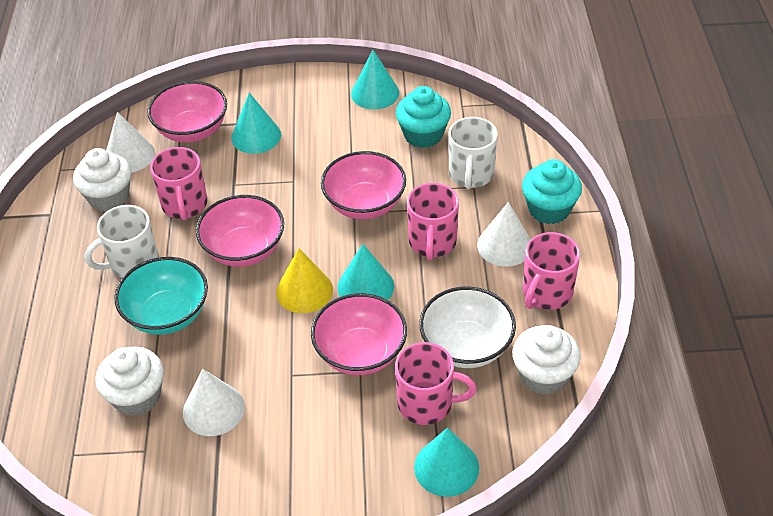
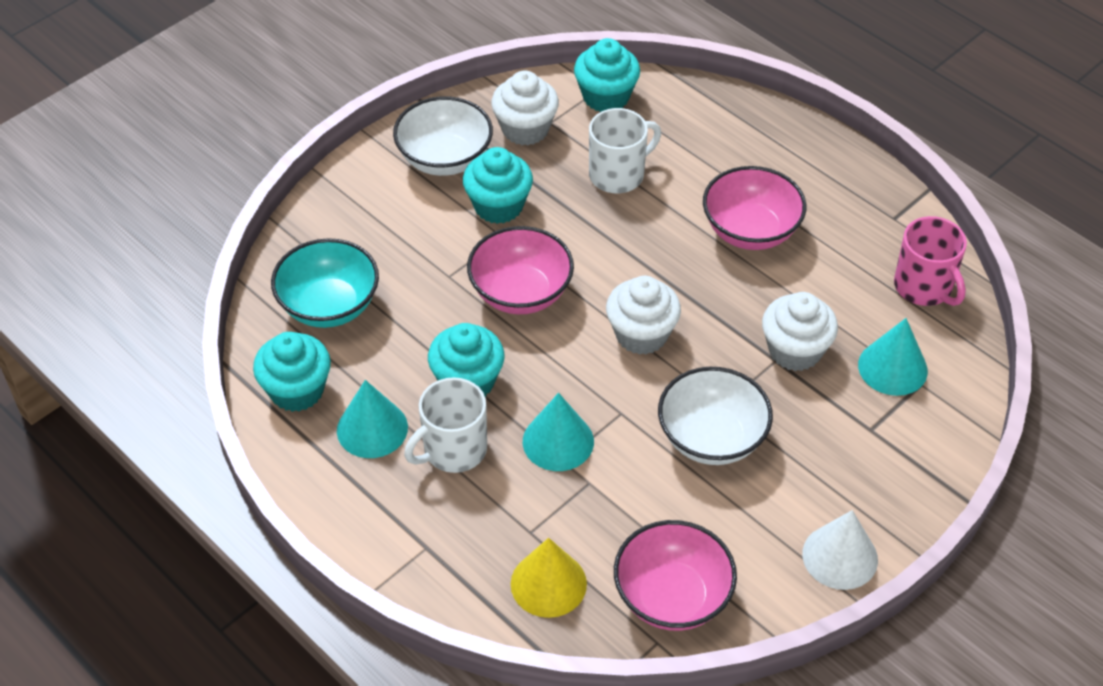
pink bowl: [147,81,227,142] [196,195,284,267] [311,293,407,375] [321,151,406,219] = 4 -> [467,226,574,314] [614,520,737,631] [703,166,806,250] = 3
pink mug: [150,147,207,221] [395,342,477,425] [407,183,459,260] [523,232,580,310] = 4 -> [894,216,967,306] = 1
turquoise cone: [231,93,281,154] [338,244,394,300] [351,50,399,109] [414,428,479,497] = 4 -> [337,380,408,458] [523,393,594,471] [858,318,928,396] = 3
turquoise cupcake: [396,86,451,148] [522,159,582,224] = 2 -> [253,332,331,412] [428,323,505,397] [463,147,533,224] [574,38,640,112] = 4
white bowl: [419,287,516,368] = 1 -> [393,96,493,176] [658,367,773,465] = 2
white cone: [106,112,155,173] [183,369,245,436] [477,202,531,267] = 3 -> [802,510,878,590] = 1

